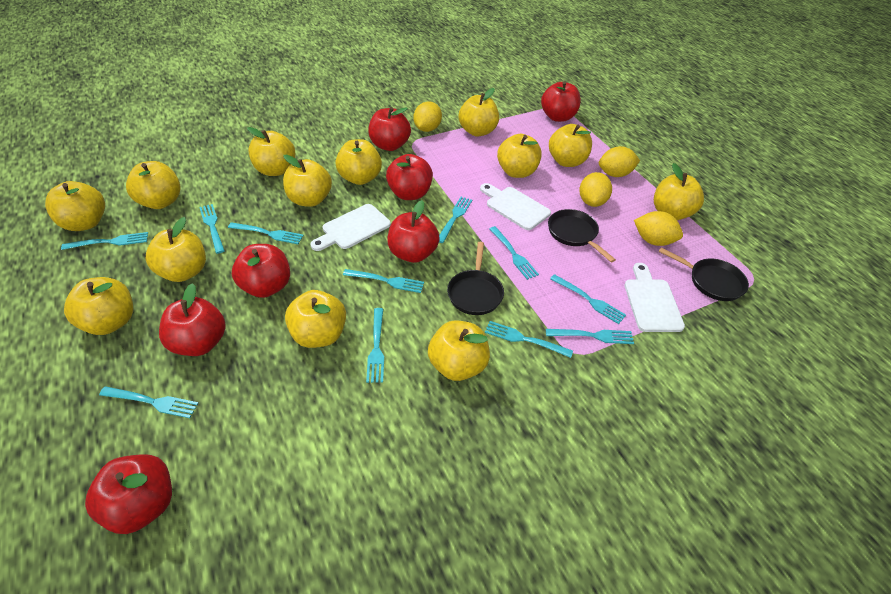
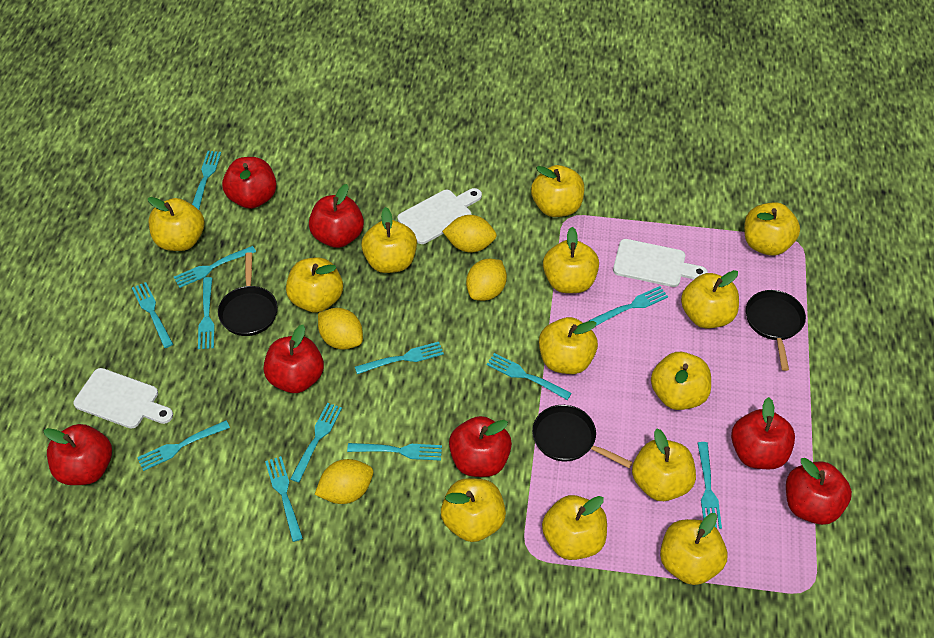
turquoise fork: [61,232,148,250] [99,386,198,418] [199,204,225,254] [228,222,304,244] [343,269,424,293] [366,308,384,383] [439,197,472,243] [485,321,573,358] [489,226,539,280] [546,329,634,344] [550,274,626,324] = 11 -> [132,282,173,348] [137,420,230,471] [174,246,256,288] [192,151,221,210] [198,277,215,349] [265,456,303,542] [290,403,342,482] [347,443,442,461] [355,342,444,374] [486,353,572,400] [589,286,668,326] [698,442,722,529] = 12

